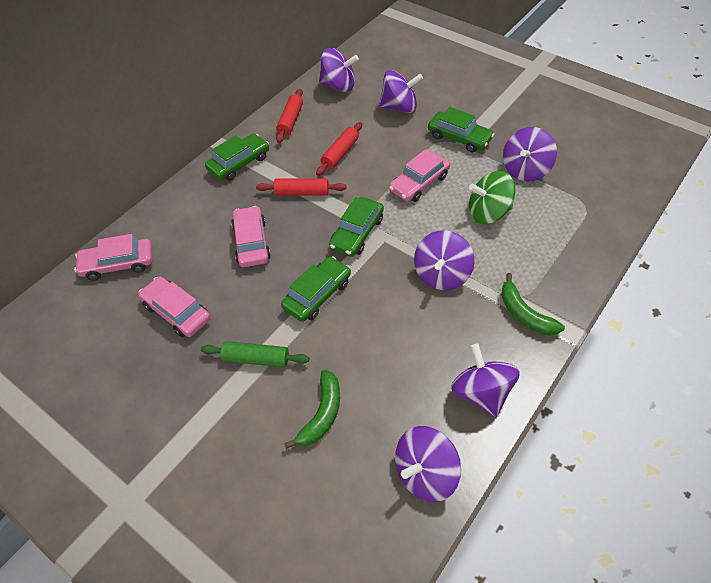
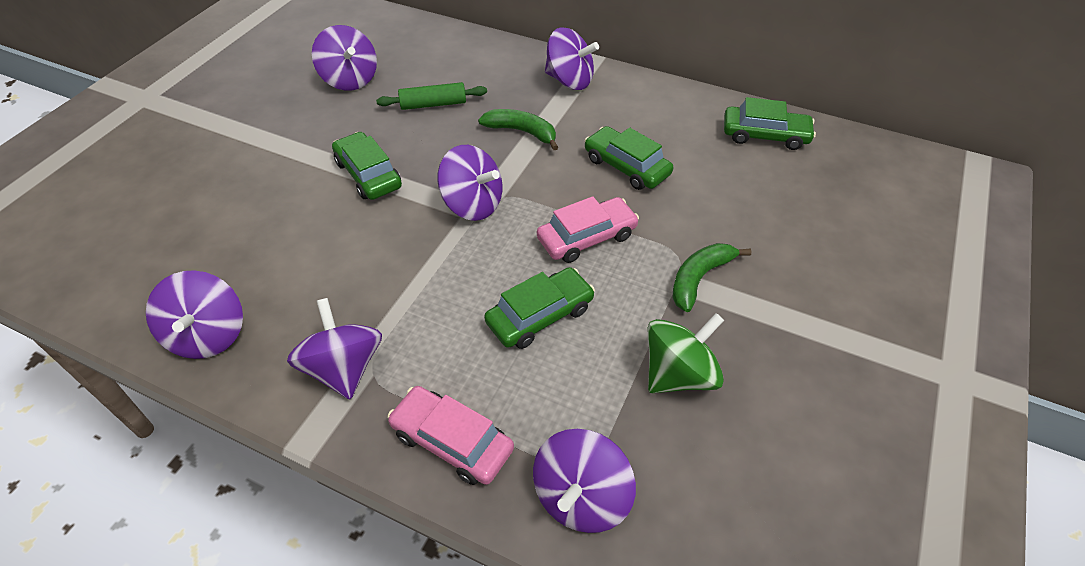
pink car: [74,234,152,281] [138,276,211,337] [231,206,271,267] [389,149,450,202] = 4 -> [388,386,514,485] [537,196,639,263] = 2
red rolling pin: [256,179,346,195] [276,89,303,143] [316,122,362,176] = 3 -> none = 0

